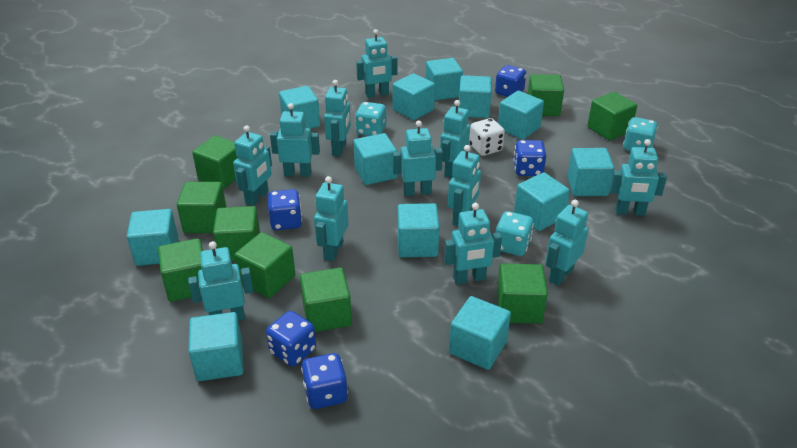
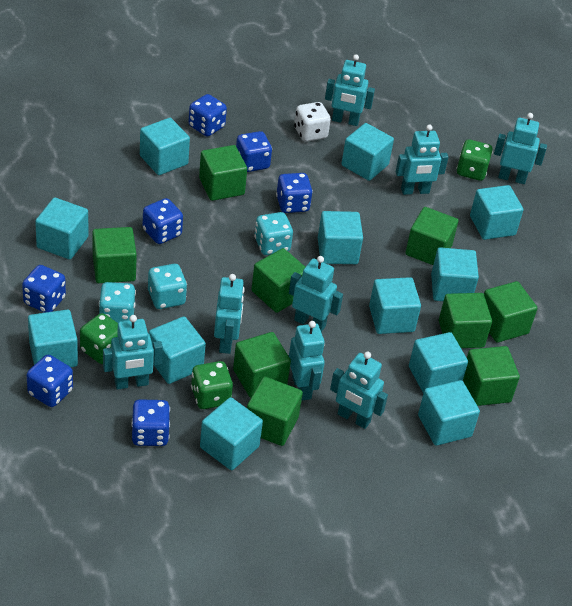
blue dice: [266,311,316,367] [268,189,302,230] [301,353,348,409] [495,65,526,97] [514,140,546,176] = 5 -> [22,265,66,313] [26,355,73,407] [131,399,170,446] [142,198,183,244] [189,94,227,137] [236,131,272,172] [276,173,313,213] = 7
green dice: none = 0 -> [80,313,118,364] [191,361,233,409] [456,139,493,181] = 3
turquoise robot: [188,241,253,321] [233,125,272,206] [270,103,320,177] [314,176,349,261] [324,80,351,156] [356,29,397,98] [393,120,443,196] [440,100,470,178] [444,203,502,284] [448,145,481,226] [546,200,588,286] [610,139,667,216] = 12 -> [103,315,163,390] [214,274,245,354] [289,256,343,332] [289,321,325,401] [325,54,375,126] [330,352,388,429] [396,124,449,195] [494,113,547,184] = 8

